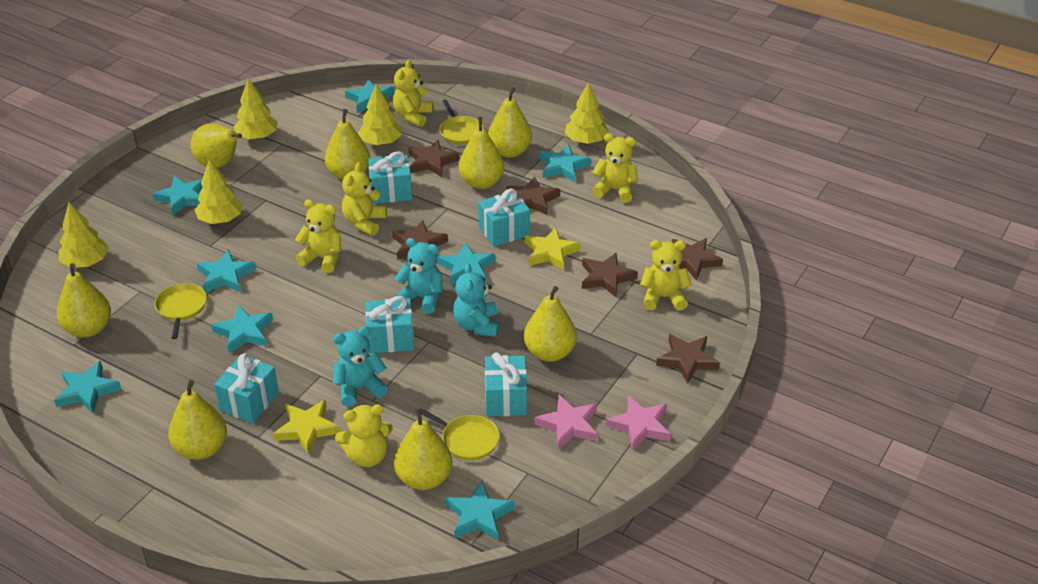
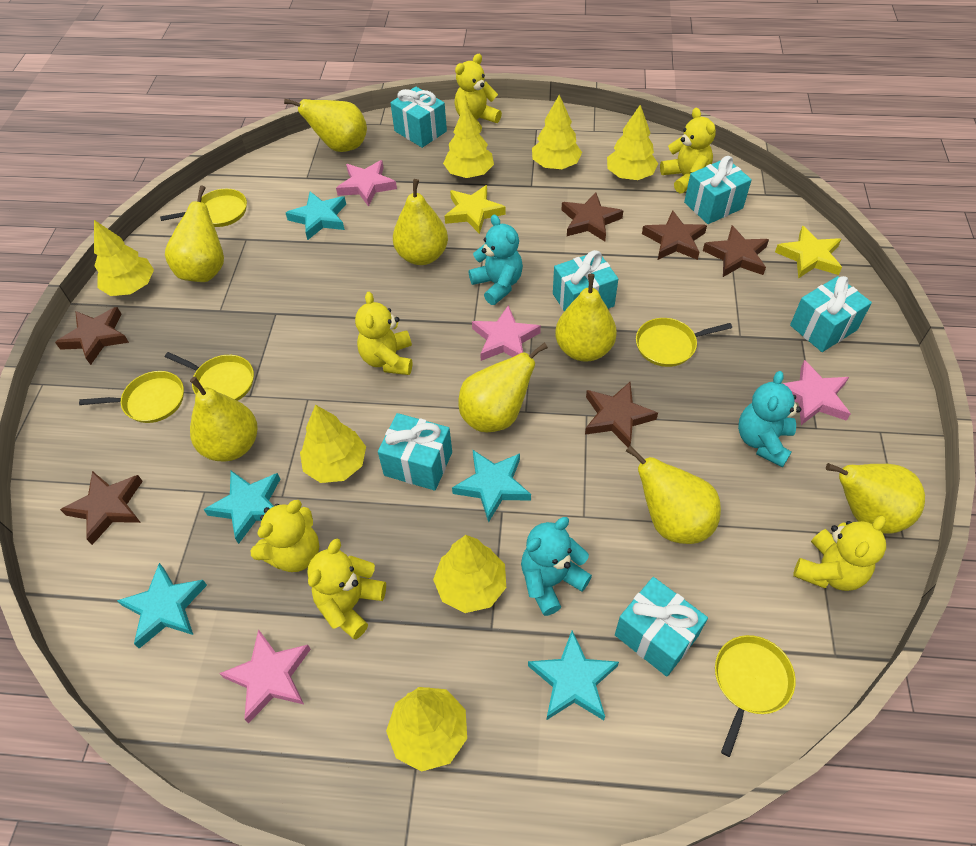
pink star: [535,395,598,449] [606,395,671,451] = 2 -> [219,629,311,723] [336,160,397,207] [472,305,541,361] [782,360,851,425] = 4
turquoise gift: [214,353,279,423] [365,296,414,353] [368,151,412,204] [478,189,530,247] [485,352,527,416] = 5 -> [378,413,452,491] [390,87,447,148] [553,250,618,311] [615,577,708,677] [684,156,752,224] [790,276,872,352] = 6
turquoise star: [54,361,121,413] [152,176,203,216] [197,249,256,292] [211,305,273,353] [345,79,395,113] [438,242,495,286] [445,481,515,540] [540,144,591,182] = 8 -> [117,563,207,649] [203,471,280,544] [286,192,346,240] [452,450,531,523] [528,631,619,720] = 5
yellow pan: [155,283,207,339] [421,408,500,460] [439,100,483,144] = 3 -> [79,371,184,423] [160,189,247,227] [165,352,254,401] [636,318,732,367] [715,635,796,757] = 5
yellow tree: [59,202,109,268] [195,159,243,224] [234,78,278,140] [358,84,402,145] [565,82,609,144] = 5 -> [94,220,154,296] [300,405,366,483] [386,687,467,772] [433,535,506,613] [443,103,494,178] [532,95,582,169] [607,105,658,180] = 7

